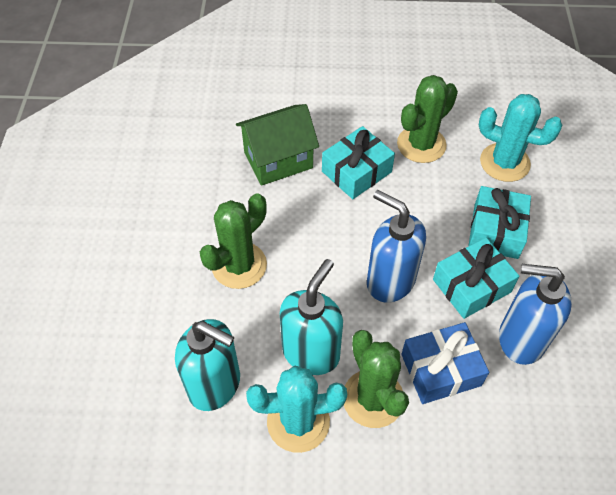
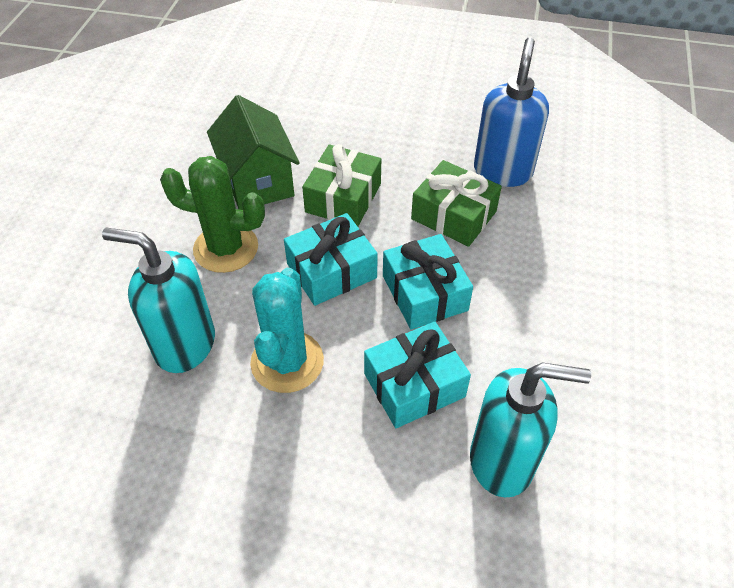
blue gift: [401,322,489,404] = 1 -> none = 0
blue soap dispenser: [367,190,426,303] [499,264,572,365] = 2 -> [474,37,549,187] = 1
green cactus: [200,193,267,289] [344,330,409,428] [397,75,458,163] = 3 -> [160,156,265,273] = 1
green gift: none = 0 -> [302,144,381,226] [411,160,502,247] = 2
turquoise cactus: [246,366,347,453] [479,94,562,182] = 2 -> [250,268,324,393] = 1

